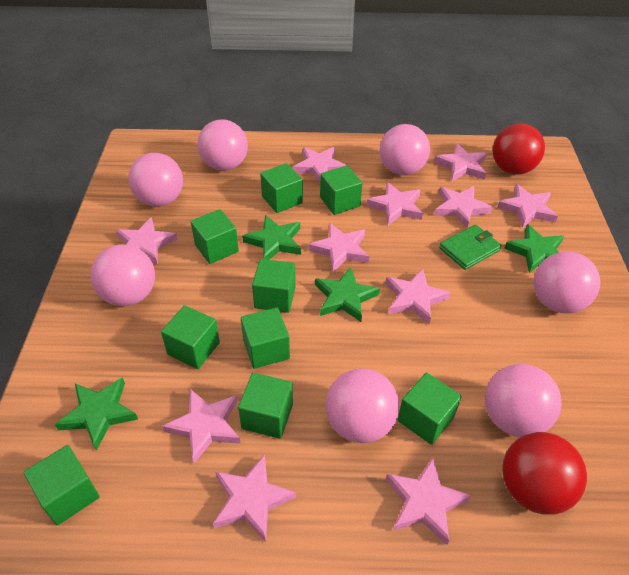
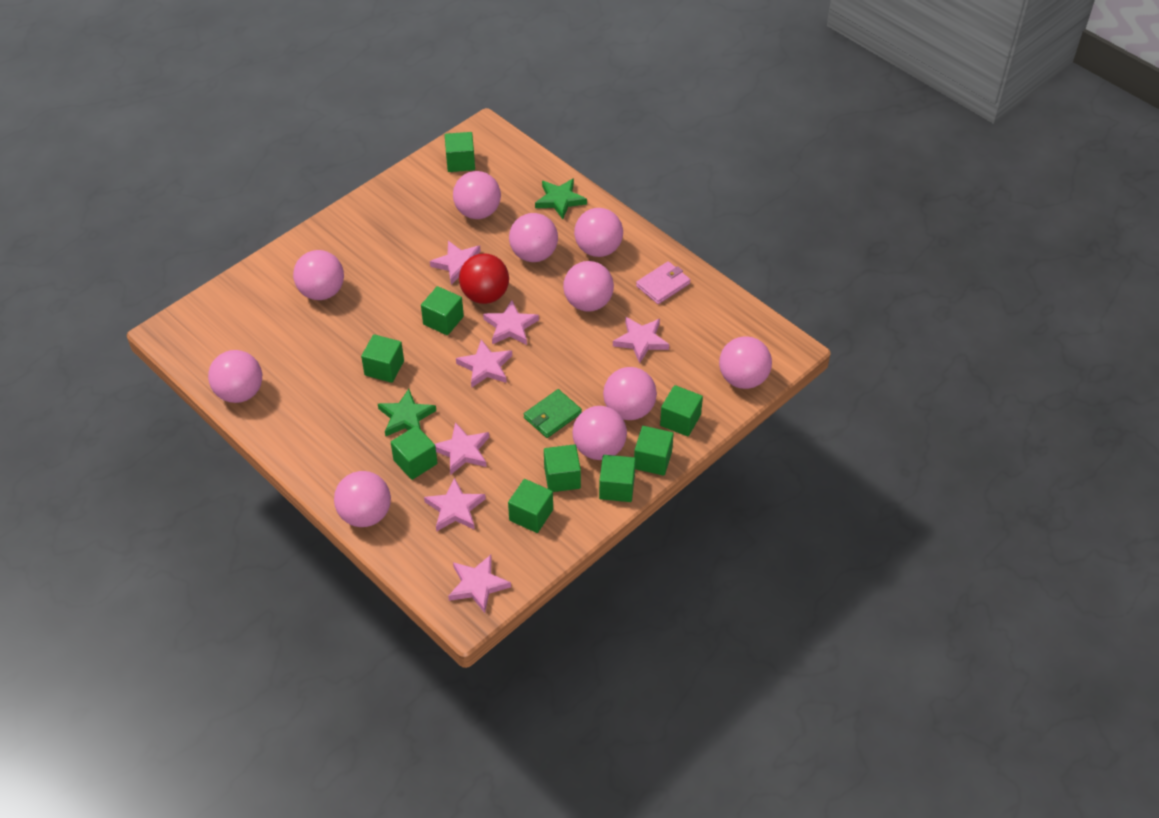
green star: [55,377,138,451] [242,215,301,260] [315,267,380,322] [504,224,564,273] = 4 -> [378,389,436,436] [535,178,587,219] = 2
pink ball: [90,244,155,306] [128,153,183,207] [197,119,248,171] [326,368,399,443] [380,124,430,175] [485,364,561,437] [533,251,600,313] = 7 -> [208,350,262,403] [293,250,344,300] [334,471,391,527] [453,171,501,219] [509,213,558,262] [563,261,614,312] [573,406,627,460] [574,208,623,257] [603,367,657,420] [719,336,772,389] = 10
pink star: [116,217,178,265] [162,389,241,464] [213,454,296,542] [293,147,347,183] [309,223,369,272] [366,182,423,225] [385,269,451,324] [386,458,472,545] [434,143,487,181] [434,186,493,228] [497,184,558,228] = 11 -> [424,478,486,532] [430,241,480,285] [435,422,489,475] [448,555,511,613] [456,339,512,388] [483,300,539,345] [613,317,669,363] = 7
pink wallet: none = 0 -> [636,261,690,304] = 1
red ball: [493,124,545,175] [502,432,587,515] = 2 -> [459,253,509,304] = 1

